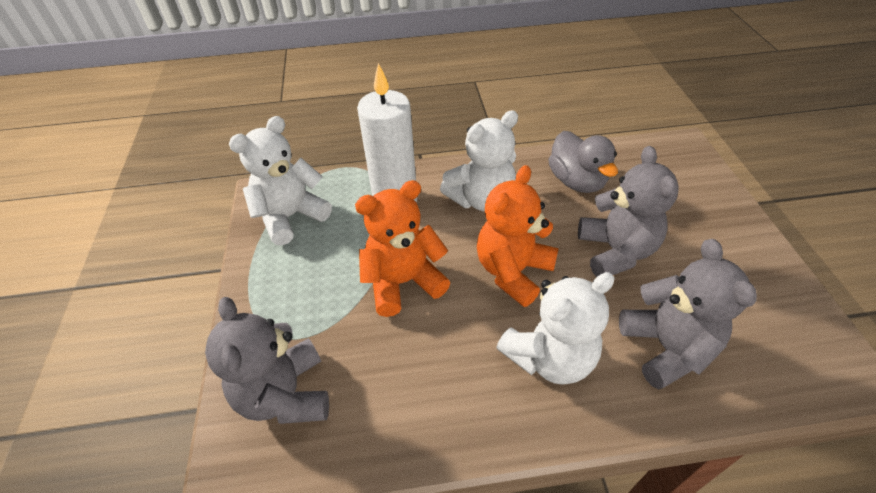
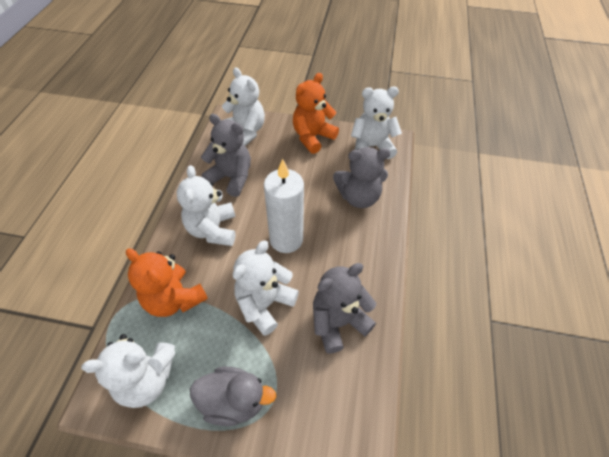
white teddy bear: [229,116,332,245] [440,110,518,212] [496,272,614,385] = 3 -> [81,334,175,408] [177,165,235,246] [222,67,265,146] [233,240,299,336] [351,87,402,159] = 5

